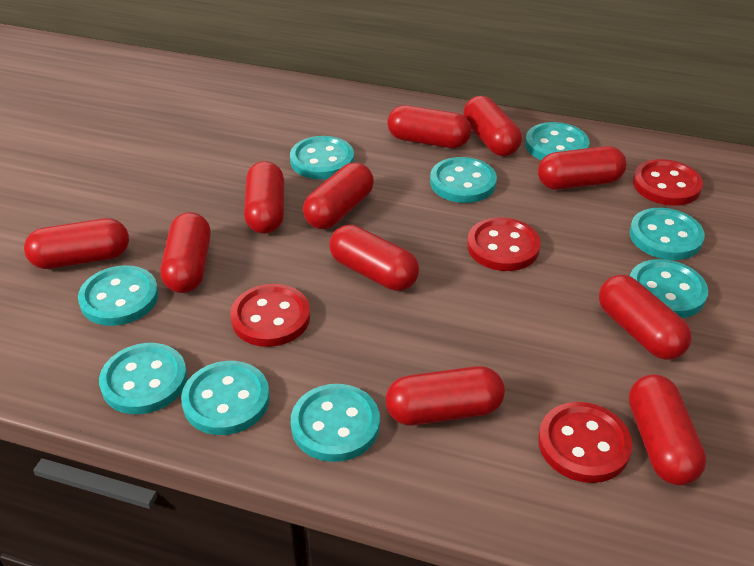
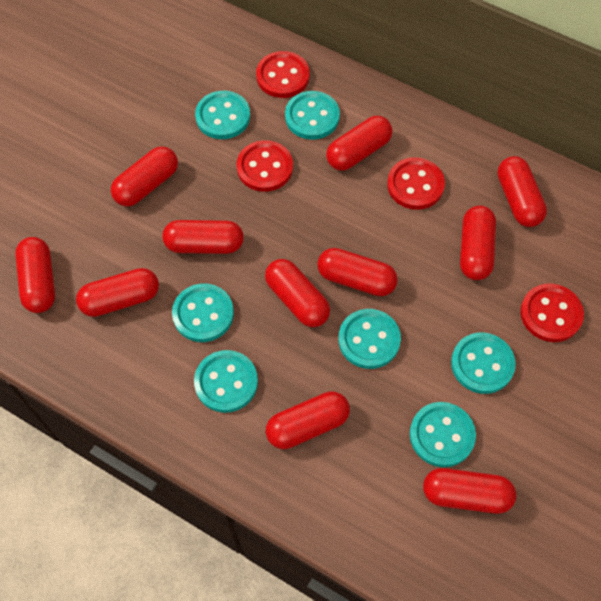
turquoise button: [78,265,159,326] [99,343,187,414] [181,361,270,435] [290,136,354,179] [291,384,380,462] [430,157,497,203] [525,122,589,160] [629,208,705,260] [630,259,708,318] = 9 -> [172,283,234,342] [194,350,258,413] [195,91,250,139] [285,91,340,140] [339,309,401,369] [410,402,476,467] [451,332,516,394] = 7

